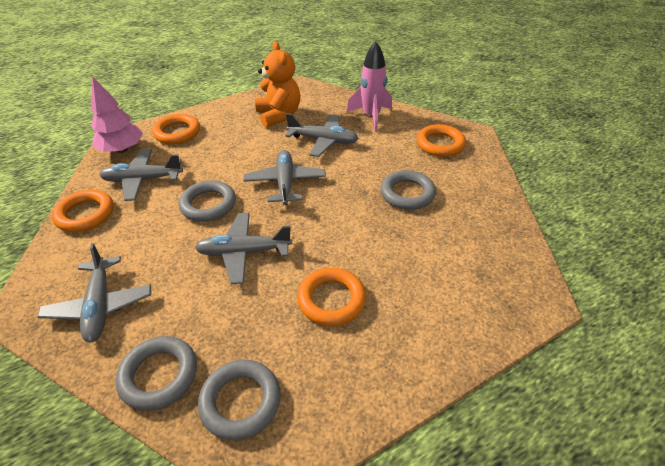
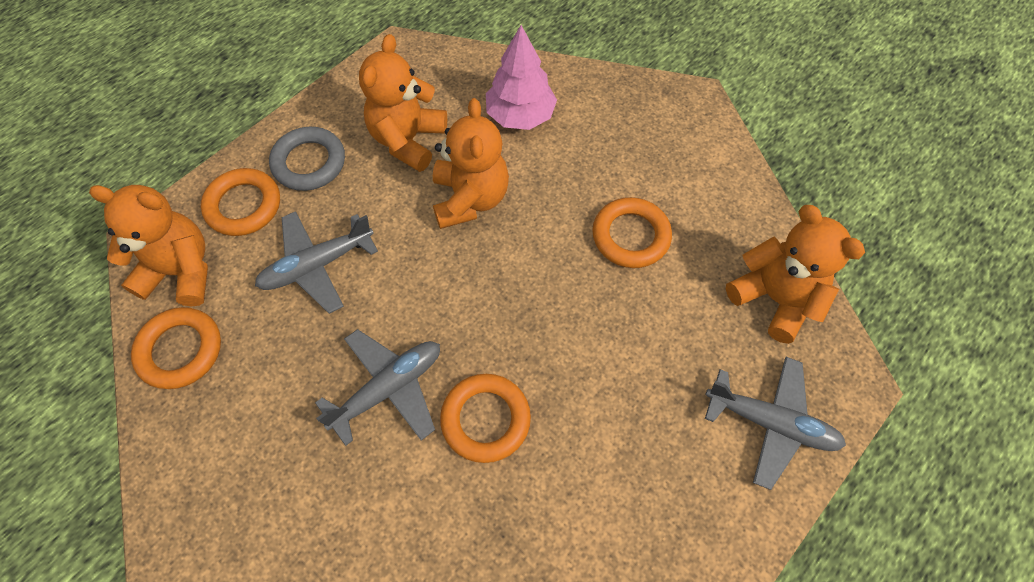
grey plane: [38,243,151,343] [99,149,183,201] [195,213,292,284] [243,150,326,205] [285,113,359,157] = 5 -> [255,211,378,314] [315,329,440,446] [705,357,846,490] = 3
grey ring: [116,336,197,411] [179,180,236,222] [198,360,281,440] [380,170,436,210] = 4 -> [269,127,345,191] = 1
orange teddy bear: [255,41,300,128] = 1 -> [89,185,208,306] [359,34,447,172] [433,98,509,229] [726,205,865,344] = 4
pink rocket: [347,41,392,132] = 1 -> none = 0

